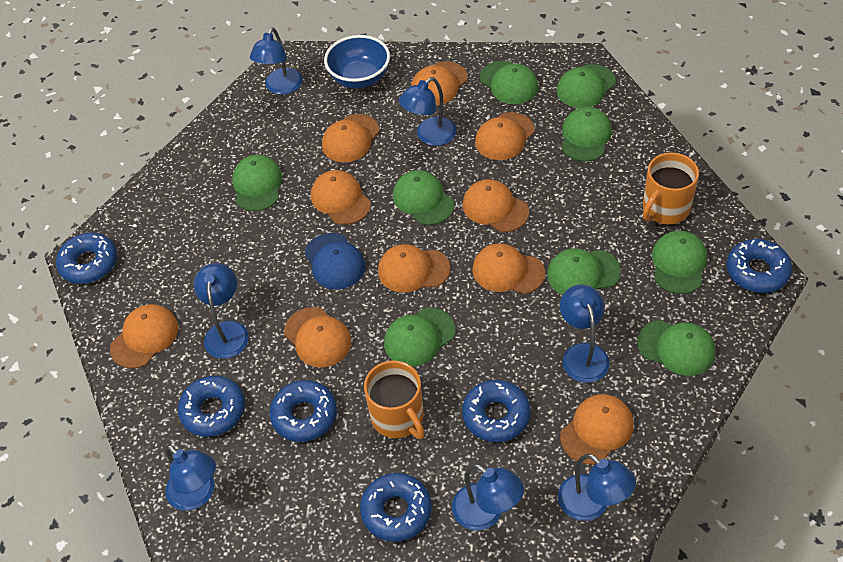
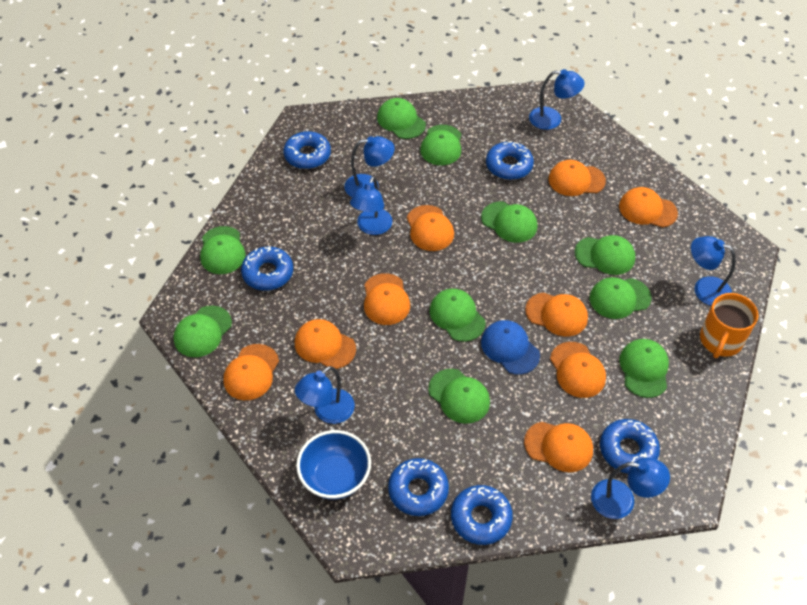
blue lamp: [165,445,216,511] [194,263,249,359] [250,27,303,95] [399,77,457,146] [452,464,524,530] [558,454,636,521] [560,284,610,383] = 7 -> [295,366,355,424] [344,136,395,197] [350,176,392,235] [529,69,585,130] [591,457,670,519] [691,236,736,306] = 6
green cap: [232,155,283,211] [384,308,455,367] [393,170,454,225] [480,61,538,104] [547,248,621,295] [557,64,616,108] [561,107,612,161] [637,320,715,376] [652,231,707,294] = 9 -> [174,305,232,357] [200,226,245,274] [377,98,426,139] [420,125,461,165] [428,369,490,424] [430,289,486,342] [481,202,537,243] [575,235,635,275] [590,277,651,319] [619,339,669,398] = 10
orange cap: [110,304,178,369] [284,307,351,367] [311,170,371,225] [322,114,379,162] [378,244,450,293] [411,61,468,106] [463,179,529,232] [472,243,545,294] [475,112,534,160] [560,394,634,465] = 10 -> [223,344,279,400] [295,319,356,369] [364,273,410,325] [407,205,454,251] [524,422,593,472] [525,292,588,336] [549,160,606,196] [550,342,606,398] [619,187,678,228] = 9
orange mug: [364,360,425,439] [643,153,699,224] = 2 -> [700,293,758,358] = 1

